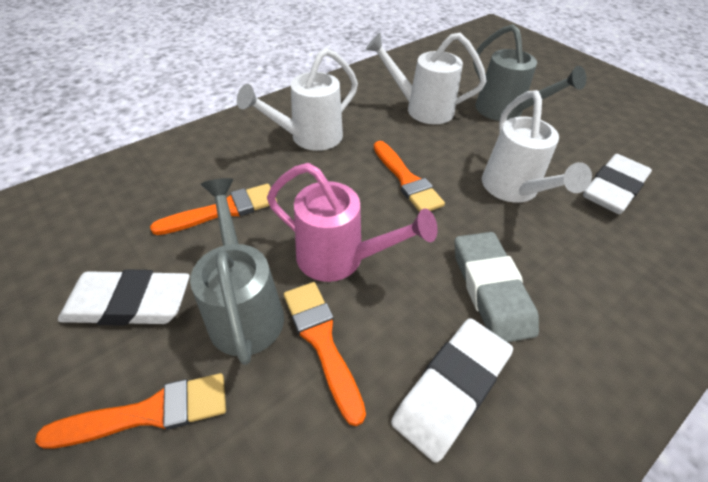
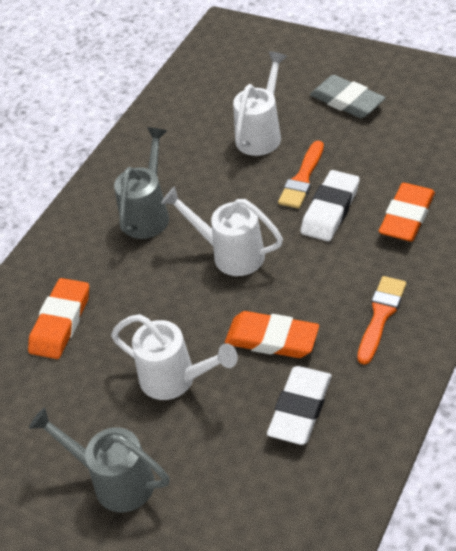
orange brush: [35,373,226,449] [150,184,277,235] [284,282,366,426] [374,141,445,212] = 4 -> [278,141,324,209] [357,276,406,365] = 2
orange eraser: none = 0 -> [28,278,89,359] [225,311,319,358] [379,183,435,242] = 3
pink watering can: [267,163,438,282] = 1 -> none = 0
white eraser: [58,269,190,326] [391,318,513,463] [583,154,652,214] = 3 -> [267,366,332,445] [300,170,360,241] = 2

